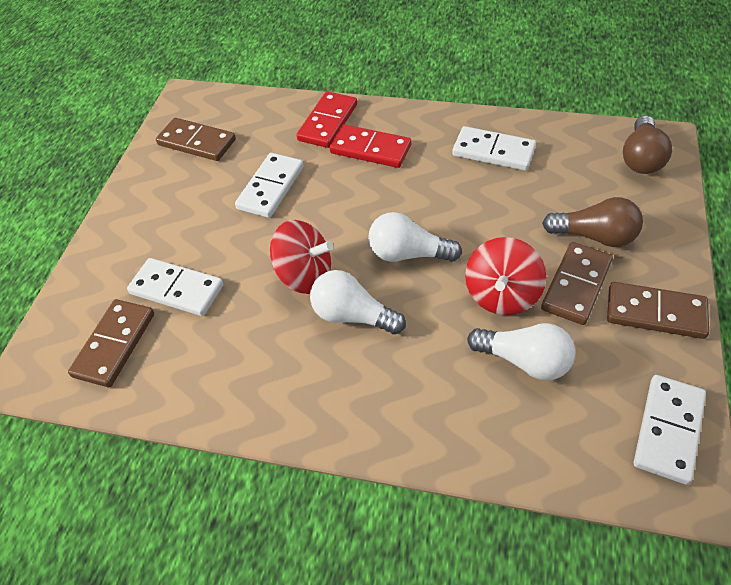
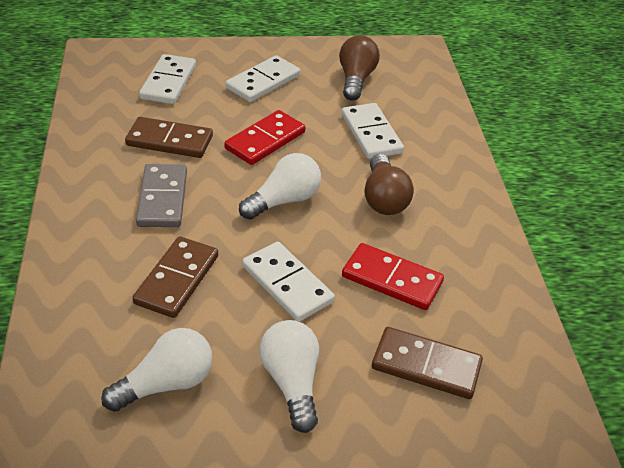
brown domino: [68,299,154,387] [156,118,236,161] [541,242,613,325] [607,282,709,339] = 4 -> [125,117,213,158] [133,236,218,318] [372,327,483,399] = 3
grey domino: none = 0 -> [136,164,187,227] = 1
red spinning top: [270,220,334,294] [465,237,546,315] = 2 -> none = 0

